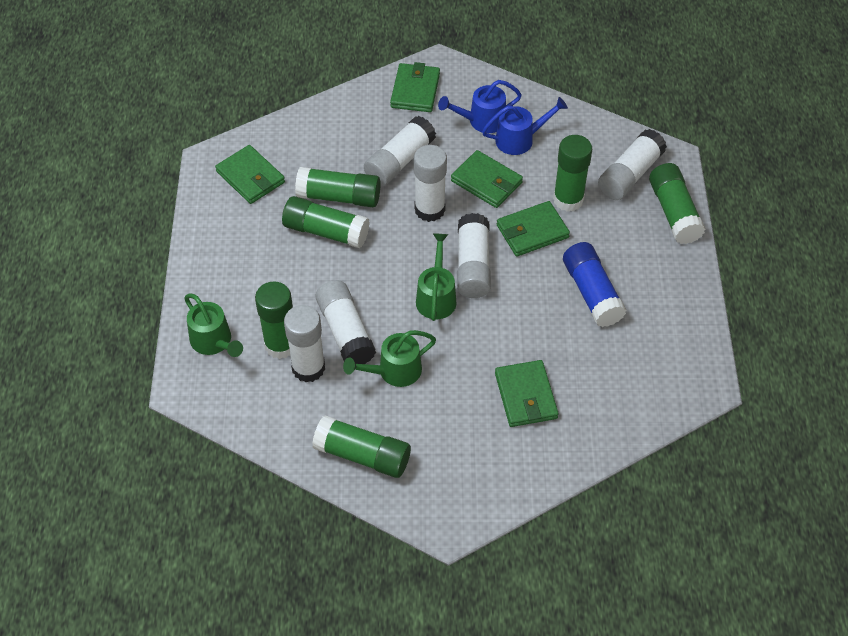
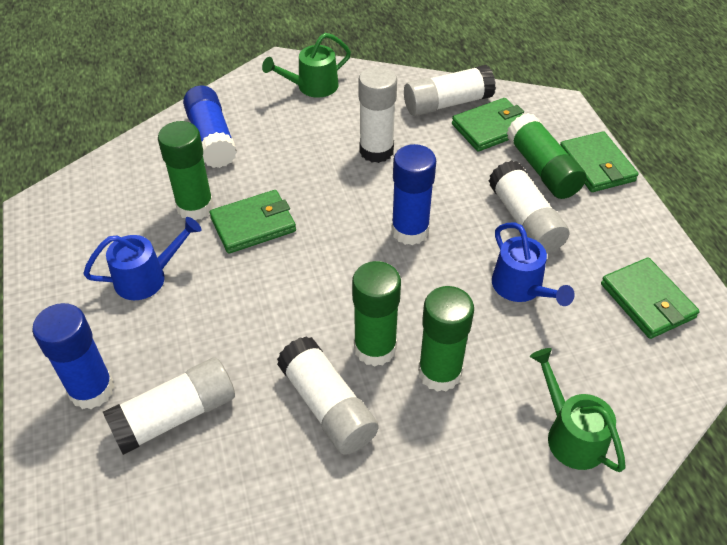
blue glue stick: [563,242,626,327] = 1 -> [32,303,114,409] [183,86,237,168] [391,144,436,245] = 3
green glue stick: [255,281,293,359] [282,196,370,248] [295,167,381,207] [312,415,411,478] [553,135,592,212] [649,163,706,244] = 6 -> [158,121,214,220] [352,261,401,367] [418,286,474,392] [506,113,587,199] = 4
green wallet: [215,145,285,204] [390,62,440,112] [451,150,523,208] [495,360,559,427] [497,201,570,257] = 5 -> [210,190,296,254] [452,98,524,152] [560,131,639,192] [601,257,700,339] = 4
green watering can: [184,293,243,357] [343,330,436,387] [416,233,456,321] = 3 -> [262,33,351,98] [530,348,626,472] = 2
white glue stick: [284,305,325,382] [316,280,376,364] [364,116,436,186] [414,145,447,222] [457,213,491,298] [598,129,667,200] = 6 -> [103,358,235,455] [277,336,379,455] [358,66,397,163] [404,65,496,116] [489,160,569,254] = 5

